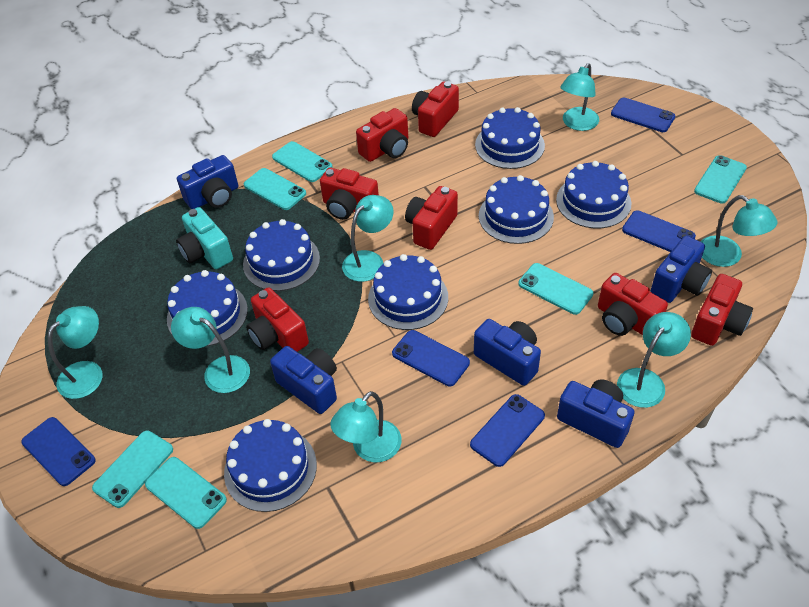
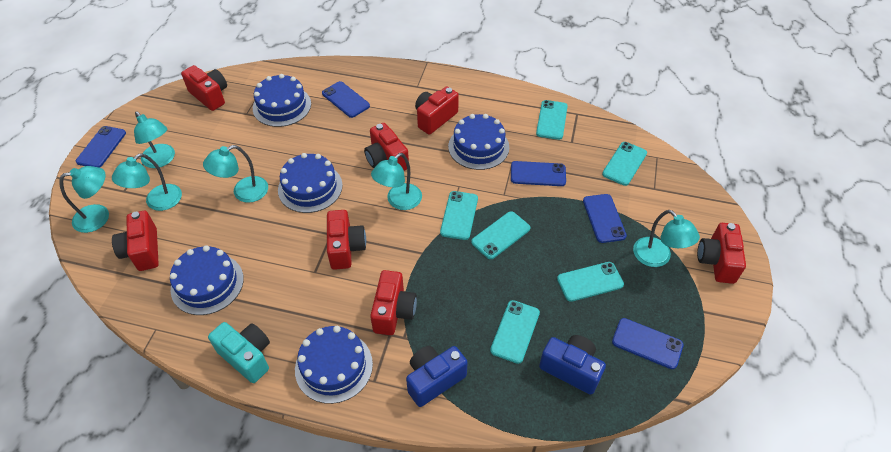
blue cake: [167,270,248,346] [224,419,317,512] [243,219,320,291] [368,254,448,330] [475,107,545,169] [479,175,554,244] [556,161,631,228] = 7 -> [170,245,244,315] [253,74,311,127] [278,153,343,213] [295,326,373,404] [448,114,509,170] = 5
blue camera: [177,155,238,209] [270,346,337,414] [474,319,541,386] [557,380,634,448] [650,236,712,303] = 5 -> [406,346,468,407] [539,335,606,395] = 2
turquoise lamp: [48,306,103,399] [171,307,250,393] [330,391,402,462] [342,195,394,282] [560,63,599,131] [617,312,691,408] [701,195,777,267] = 7 -> [59,166,109,233] [112,153,182,211] [134,111,175,168] [203,145,268,203] [371,153,422,210] [633,210,700,267] = 6

